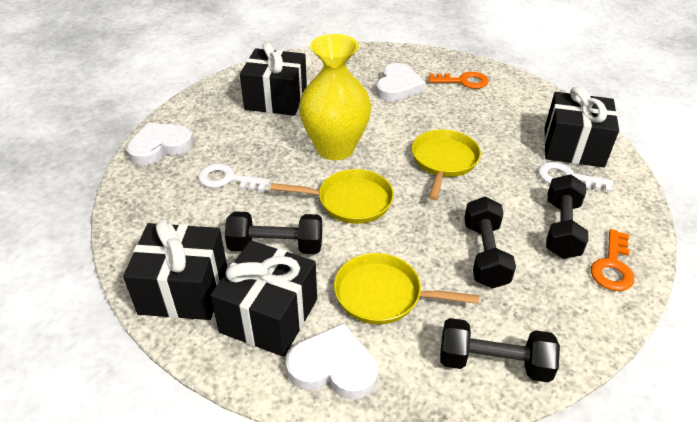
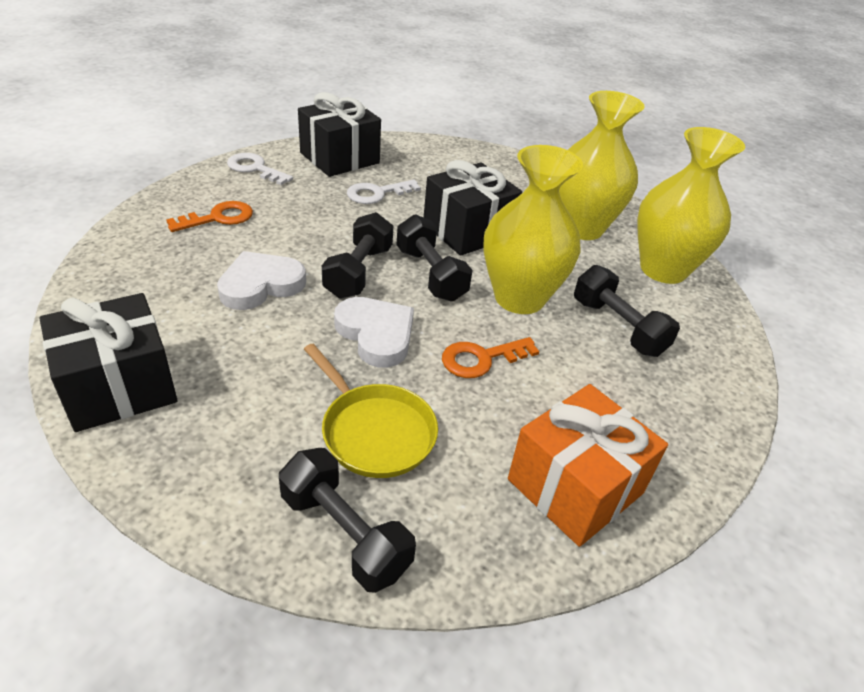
black gift: [123,219,227,320] [210,240,317,357] [240,42,307,116] [544,86,619,167] = 4 -> [39,293,177,432] [298,92,381,177] [424,160,522,256] = 3
orange gift: none = 0 -> [508,384,668,547] = 1
white heart: [126,122,194,165] [286,323,378,400] [376,63,426,102] = 3 -> [217,251,306,310] [334,297,414,368] = 2
yellow pan: [270,169,394,224] [334,253,479,324] [412,130,481,200] = 3 -> [304,344,438,478] = 1
yellow vase: [299,34,371,160] = 1 -> [483,145,583,314] [559,91,645,240] [637,127,745,284] = 3

